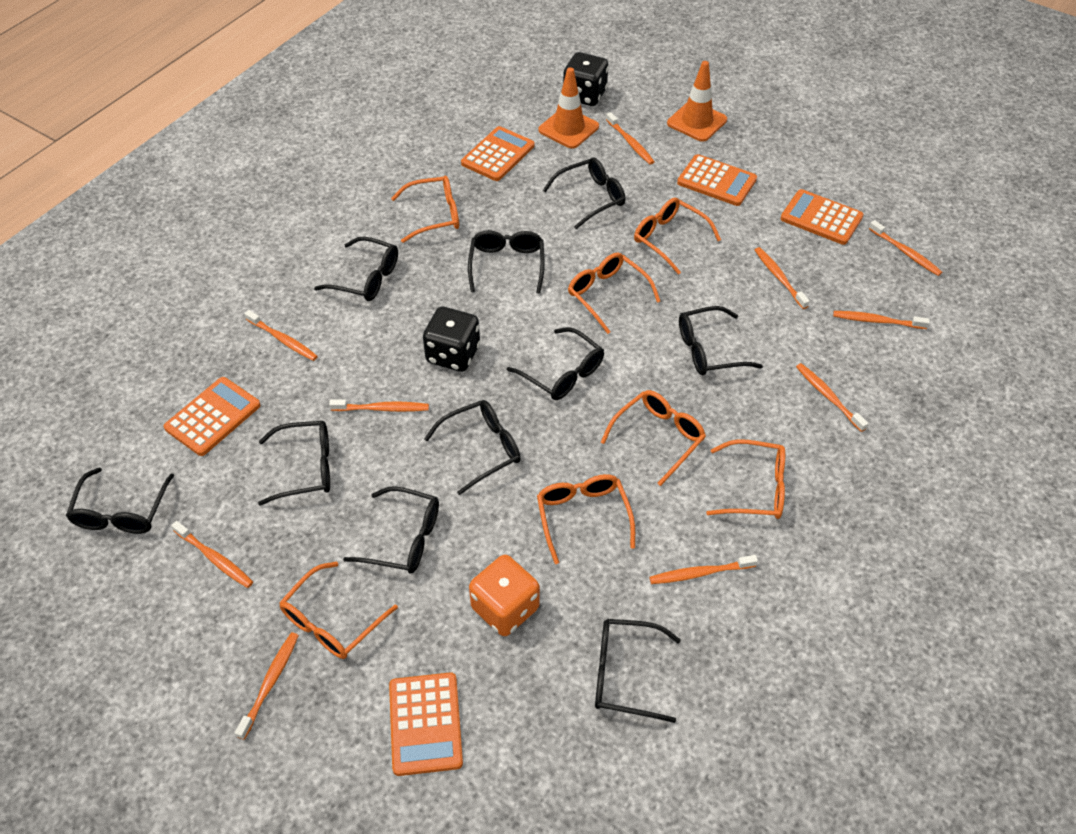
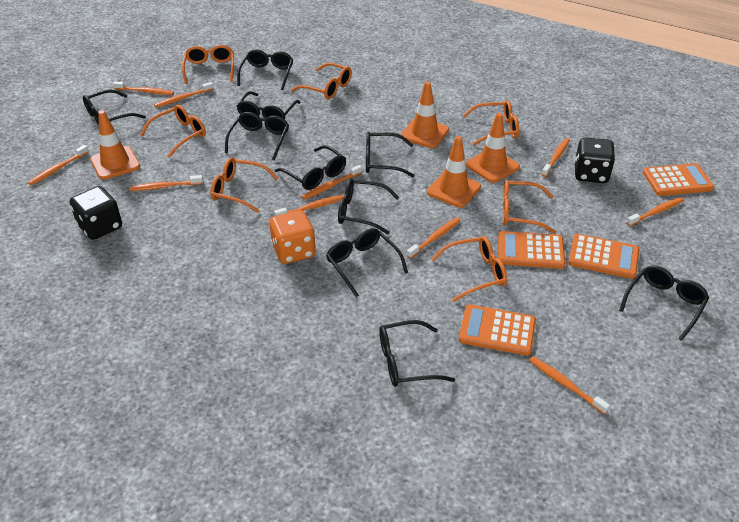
orange calculator: [164,377,261,456] [389,672,463,776] [461,126,534,181] [677,154,757,206] [780,189,864,245] = 5 -> [459,304,536,356] [498,231,565,269] [568,234,639,279] [643,163,714,196] = 4
orange traffic cone: [538,67,599,149] [667,61,727,142] = 2 -> [90,110,140,180] [401,81,449,148] [427,136,481,208] [466,113,520,183] = 4

